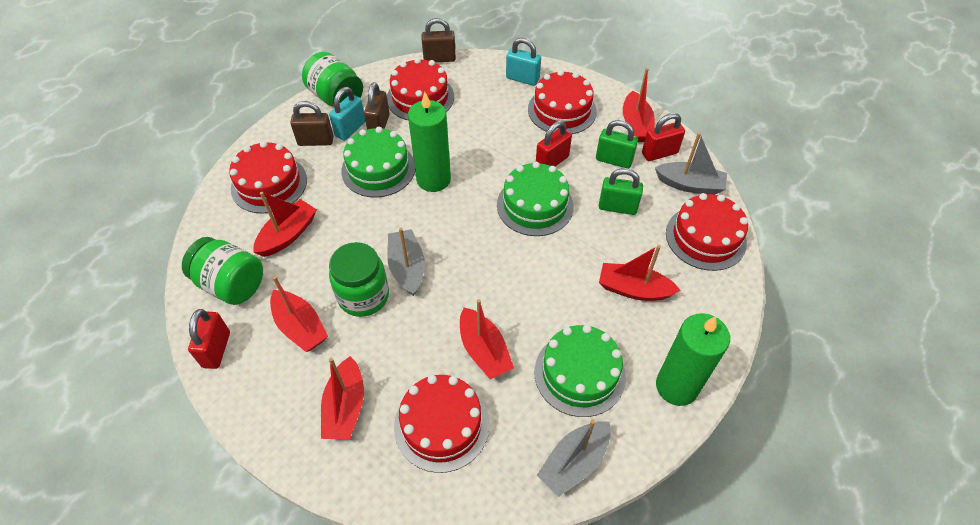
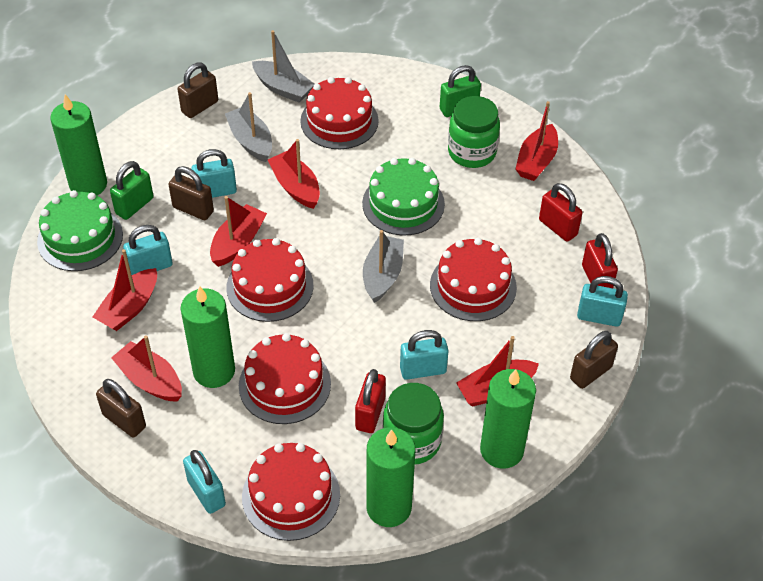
brown padlock: [290,101,334,146] [364,82,390,129] [421,18,456,63] = 3 -> [96,379,146,437] [168,166,214,220] [178,62,218,118] [570,331,618,389] = 4
green cake: [341,127,415,198] [497,162,574,236] [534,325,626,417] = 3 -> [37,190,123,271] [362,158,445,235] = 2
green candle: [408,92,451,192] [656,313,730,406] = 2 -> [50,94,107,195] [181,286,235,388] [366,427,415,527] [480,369,536,469] = 4
green jar: [182,237,263,305] [302,52,363,107] [329,242,389,317] = 3 -> [383,383,444,464] [448,96,500,168] = 2
turquoise padlock: [329,87,365,141] [506,38,541,86] = 2 -> [123,225,173,275] [183,450,226,514] [191,149,237,198] [400,330,449,380] [577,276,628,327] = 5

